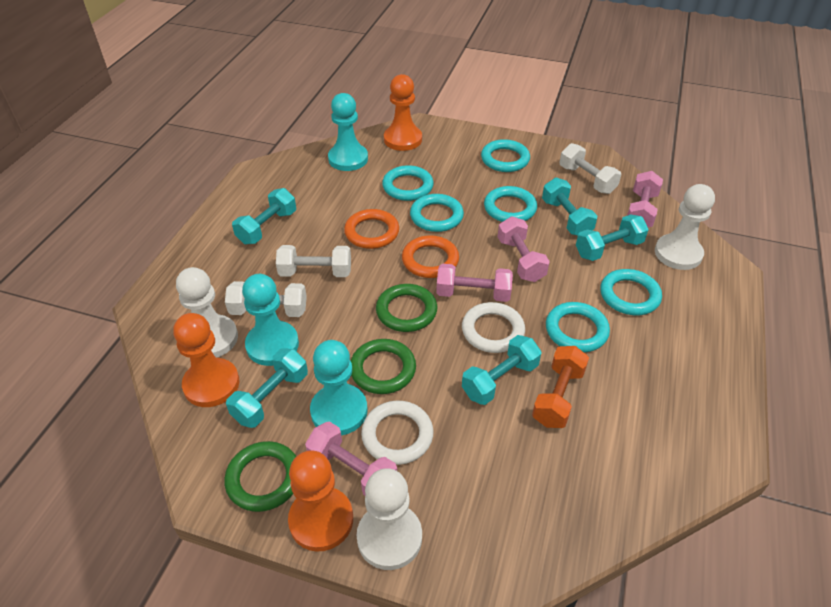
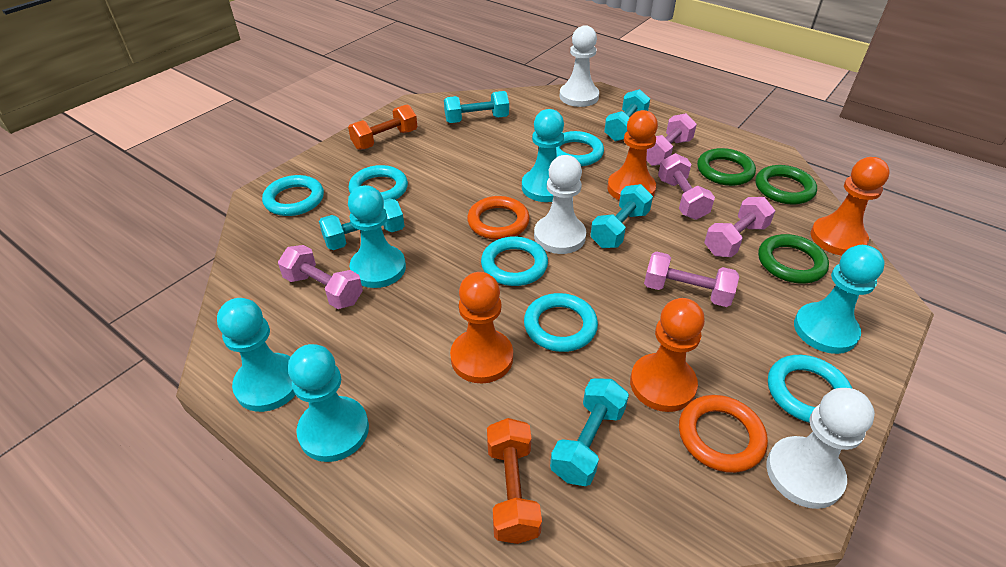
orange dumbbell: [532,346,589,428] = 1 -> [348,104,418,150] [487,418,542,544] = 2
orange pawn: [173,313,240,407] [288,450,353,552] [384,74,422,151] = 3 -> [450,272,513,383] [607,110,658,201] [630,298,705,412] [810,157,890,256] = 4
pink dumbbell: [305,422,397,496] [436,264,513,302] [498,216,550,282] [627,171,663,227] = 4 -> [278,245,363,309] [644,251,739,307] [647,113,697,166] [658,153,715,220] [704,197,775,257] = 5
turquoise pawn: [242,274,299,366] [310,340,367,435] [328,93,368,171] = 3 -> [217,298,295,412] [288,344,369,462] [348,185,406,288] [522,109,564,202] [794,245,885,354] = 5
white dumbbell: [225,281,307,317] [276,245,351,277] [560,143,621,194] = 3 -> none = 0
white ring: [361,401,433,465] [462,302,525,353] = 2 -> none = 0

